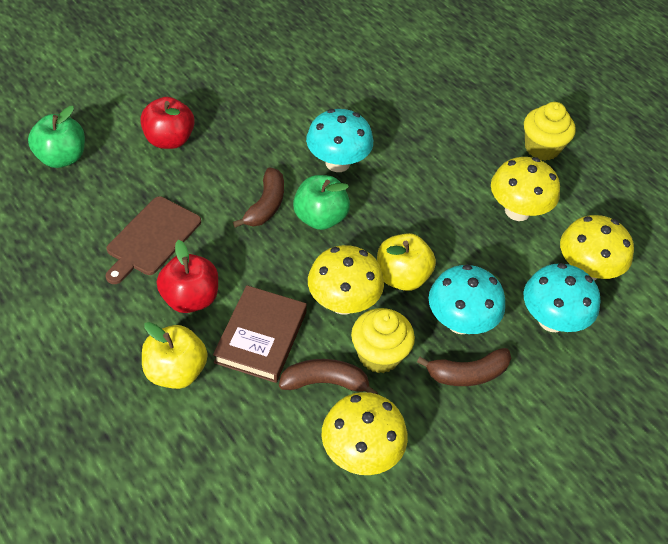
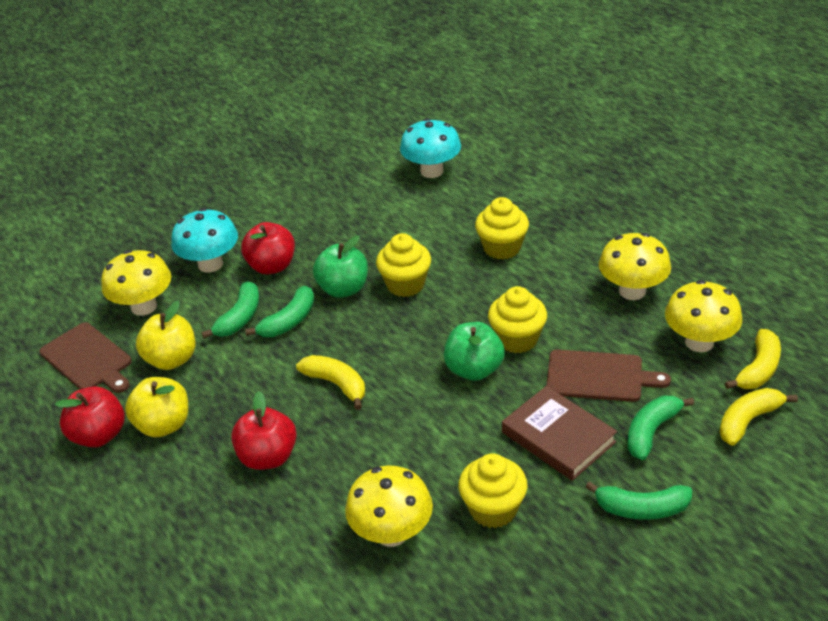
brown banana: [233,168,284,228] [279,359,378,394] [417,348,511,386] = 3 -> none = 0
brown cutting board: [106,196,201,284] = 1 -> [40,323,132,393] [546,350,671,402] = 2
green banana: none = 0 -> [202,281,259,338] [245,286,314,337] [586,481,692,520] [628,396,694,460] = 4
red apple: [140,97,195,149] [157,240,218,313] = 2 -> [55,386,125,448] [231,391,297,470] [241,222,295,275] = 3
turquoise mushroom: [306,109,373,172] [429,265,505,334] [524,263,600,332] = 3 -> [171,208,238,273] [400,118,461,178] = 2
yellow banana: none = 0 -> [296,355,365,410] [719,388,798,446] [725,329,781,389] = 3
yellow cupcake: [351,308,415,373] [524,102,576,161] = 2 -> [376,233,431,297] [458,453,528,528] [475,197,529,260] [488,286,547,353] = 4

